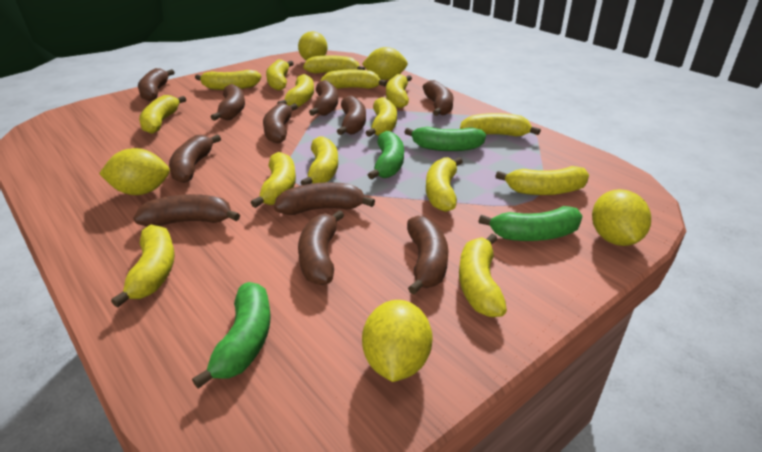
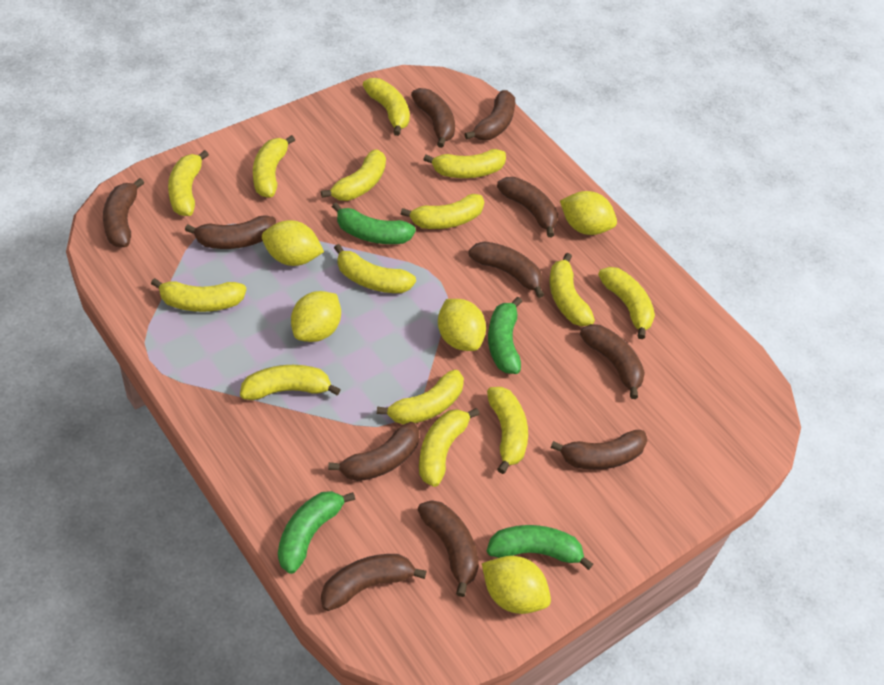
yellow banana: [111,224,175,307] [139,95,186,134] [195,70,261,90] [251,152,296,208] [266,59,294,91] [277,74,314,107] [301,136,338,185] [303,55,365,74] [320,70,387,89] [366,97,397,137] [386,74,412,108] [426,157,463,212] [459,234,507,317] [460,113,541,137] [495,166,589,195] = 15 -> [151,278,246,312] [168,150,209,216] [240,365,341,400] [253,135,295,198] [321,149,386,201] [334,244,416,293] [363,78,410,136] [377,370,464,425] [401,194,484,229] [419,408,479,487] [423,149,506,178] [487,387,528,474] [549,253,595,326] [598,267,655,339] = 14

